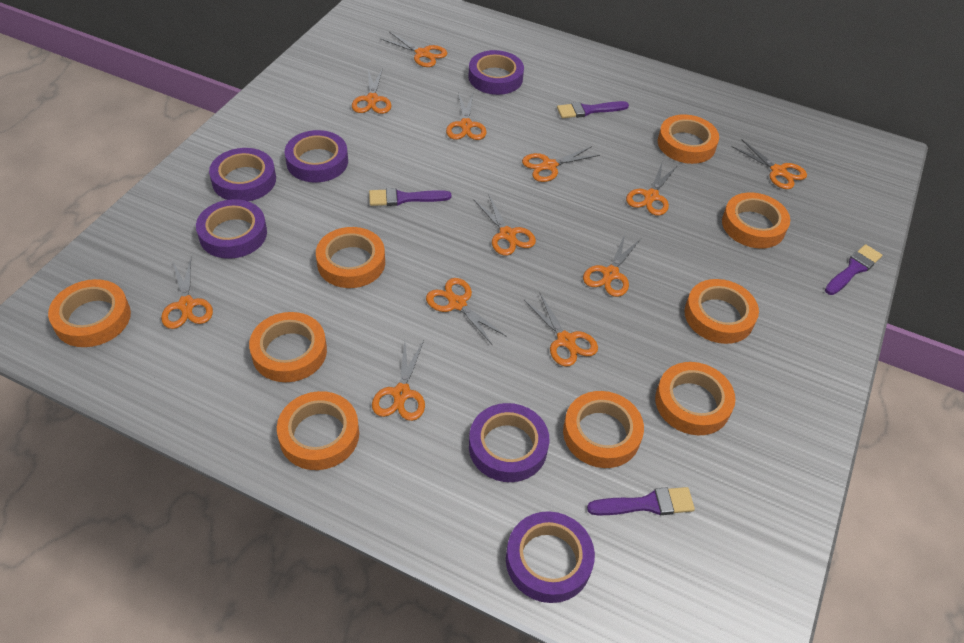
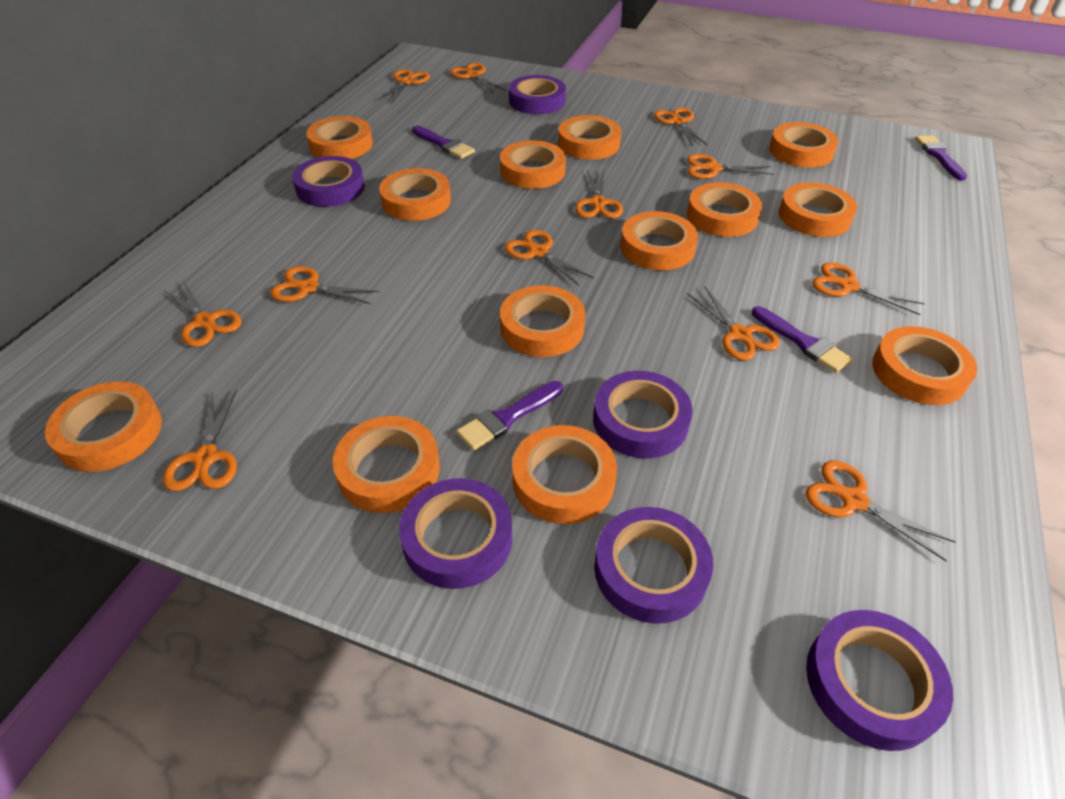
orange tape: [48,279,131,347] [249,312,327,382] [277,391,359,470] [316,227,385,288] [563,391,644,468] [655,362,735,435] [658,114,719,164] [684,279,759,344] [722,192,790,248] = 9 -> [45,381,162,472] [306,116,373,159] [333,416,440,513] [379,168,451,221] [500,140,566,189] [500,285,585,357] [512,425,617,524] [558,115,621,160] [620,211,698,270] [687,182,762,237] [769,122,838,168] [779,182,857,237] [872,326,977,405] = 13

